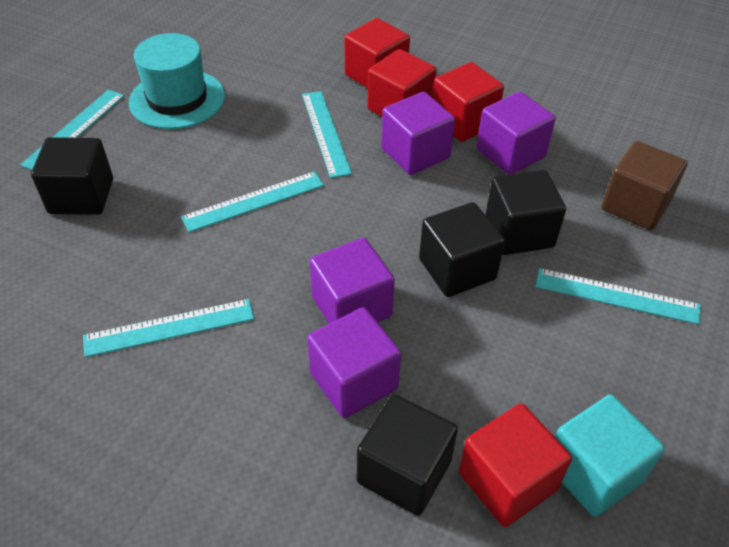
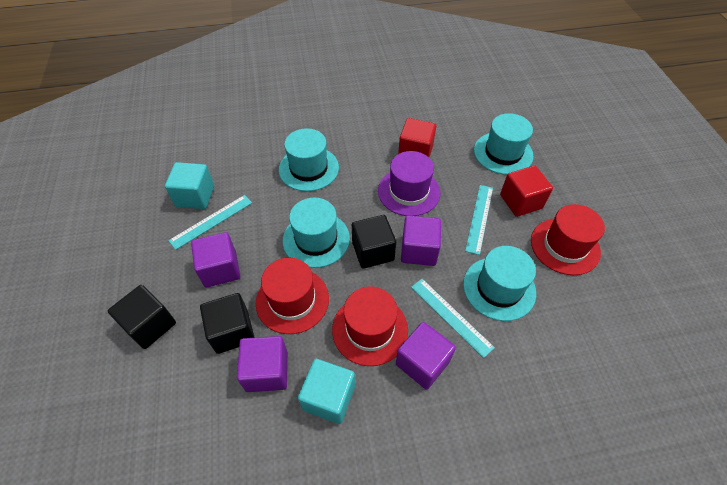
black cube: [31,137,113,215] [357,394,458,516] [419,202,505,297] [485,170,566,255] = 4 -> [108,285,176,349] [200,293,255,354] [352,215,396,269] = 3
brown cube: [601,141,688,230] = 1 -> none = 0
purple hat: none = 0 -> [378,151,440,216] = 1
red cube: [344,18,410,88] [367,49,437,117] [432,62,504,142] [459,403,572,527] = 4 -> [398,118,436,157] [500,165,553,217] = 2
red hat: none = 0 -> [256,258,329,334] [332,286,408,366] [531,204,605,275] = 3
turquoise cube: [555,394,665,517] = 1 -> [165,162,214,209] [298,359,355,424] = 2
turquoise hat: [129,33,225,129] = 1 -> [279,128,339,191] [283,198,350,268] [463,246,536,321] [474,113,534,175] = 4
turquoise ruler: [20,90,125,170] [83,299,254,357] [181,171,324,232] [302,91,352,178] [535,268,700,325] = 5 -> [168,195,252,250] [411,279,495,358] [465,185,493,255] = 3

